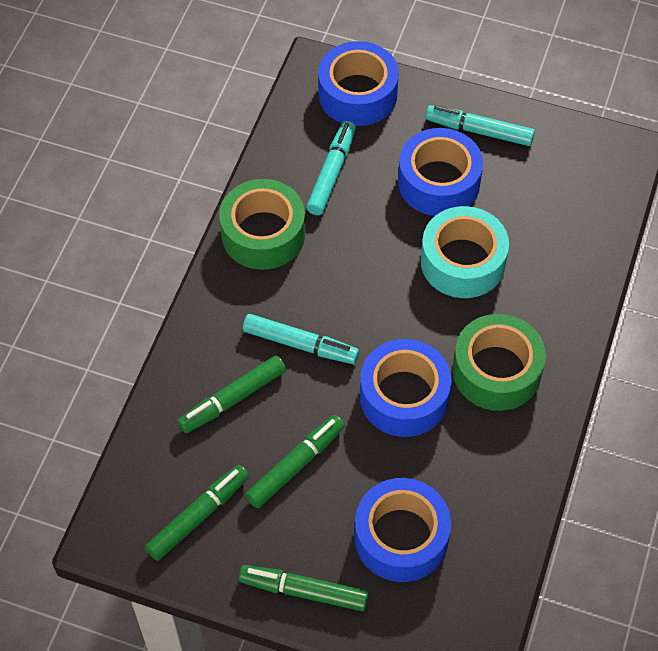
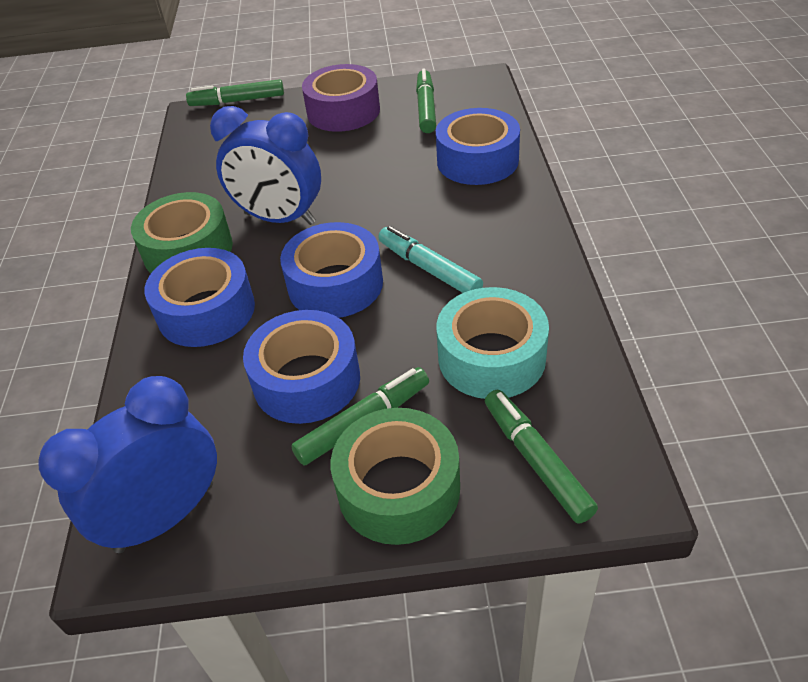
blue clock: none = 0 -> [38,376,217,553] [210,106,321,225] = 2
purple tape: none = 0 -> [302,64,380,132] = 1
turquoise marker: [243,314,359,364] [306,121,356,215] [426,105,535,146] = 3 -> [378,226,483,293] = 1

